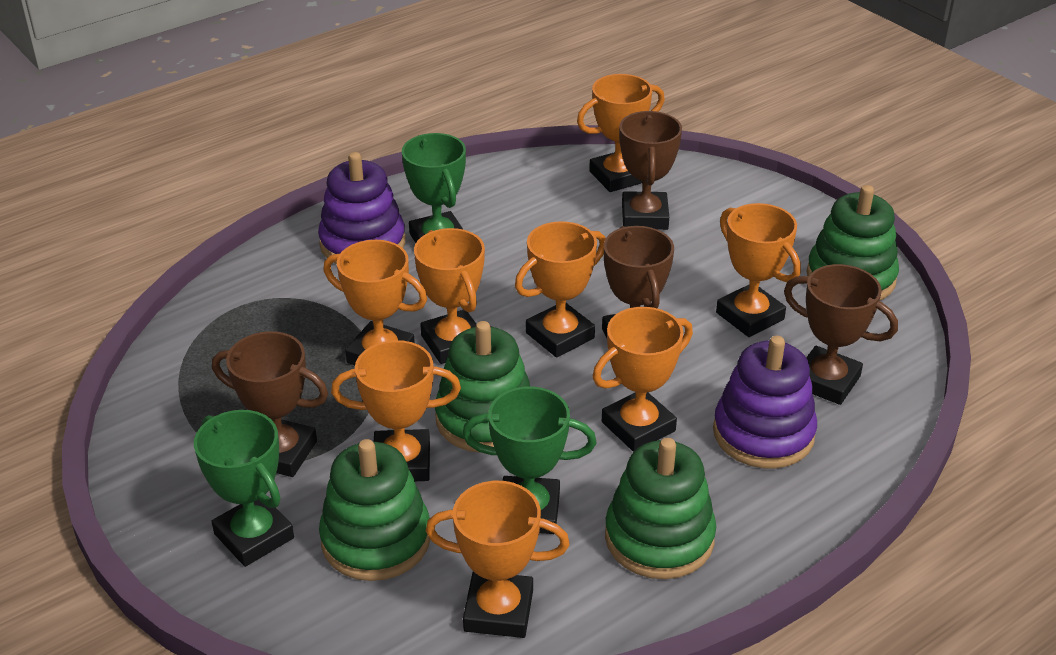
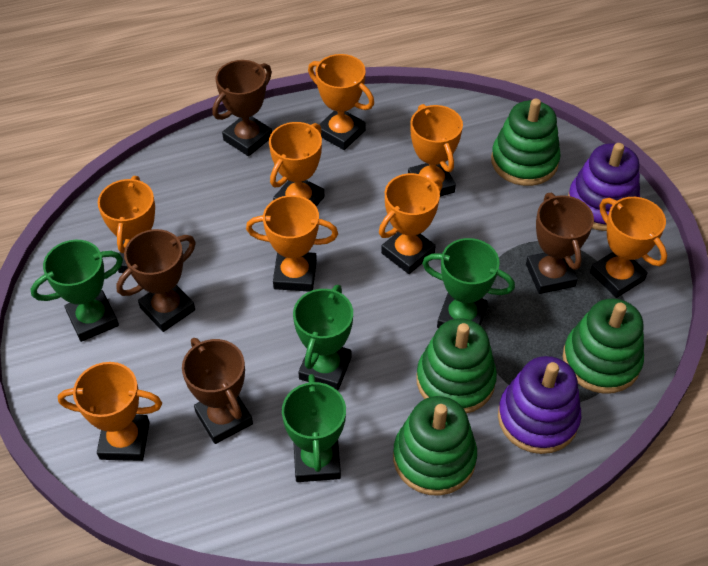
green trophy: [194,410,294,567] [402,133,466,243] [462,386,596,534] = 3 -> [31,240,123,342] [282,374,346,482] [293,285,353,390] [422,238,515,328] = 4

